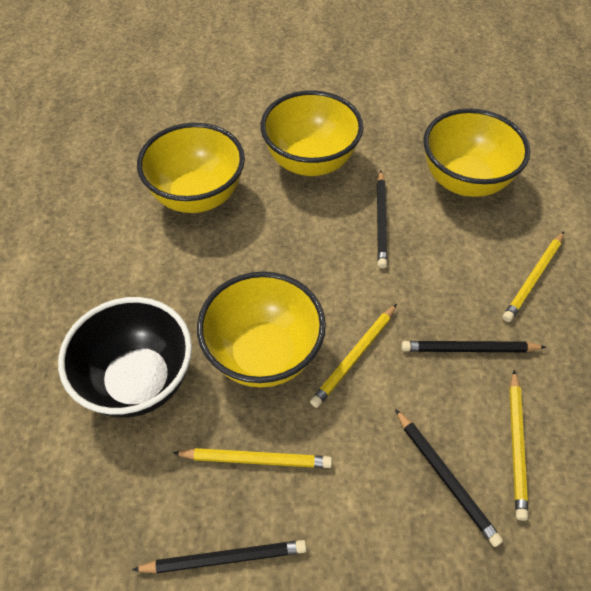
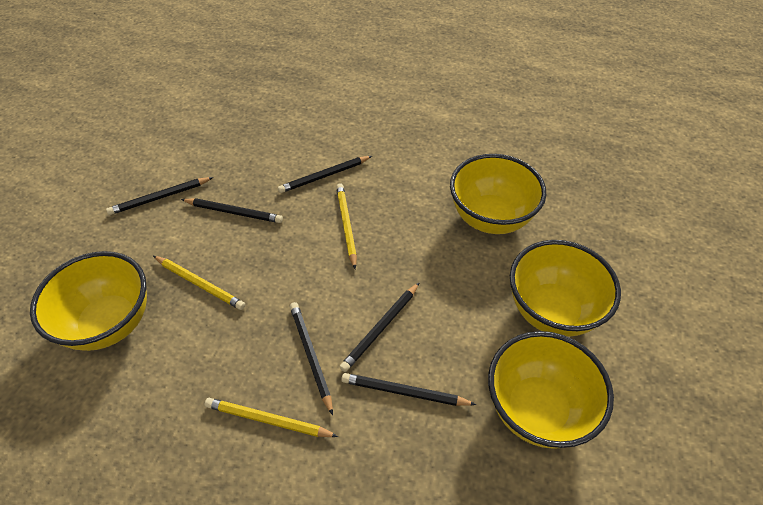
black bowl: [58,297,192,418] = 1 -> none = 0
black pencil: [132,540,307,573] [377,170,387,269] [395,409,503,547] [401,341,546,352] = 4 -> [106,177,214,215] [181,198,283,223] [278,156,372,193] [290,302,333,415] [340,282,420,372] [341,373,476,406] = 6
yellow pencil: [173,448,332,468] [310,304,397,408] [503,231,564,322] [510,370,528,521] = 4 -> [153,256,245,310] [205,398,338,437] [336,183,357,269] = 3

